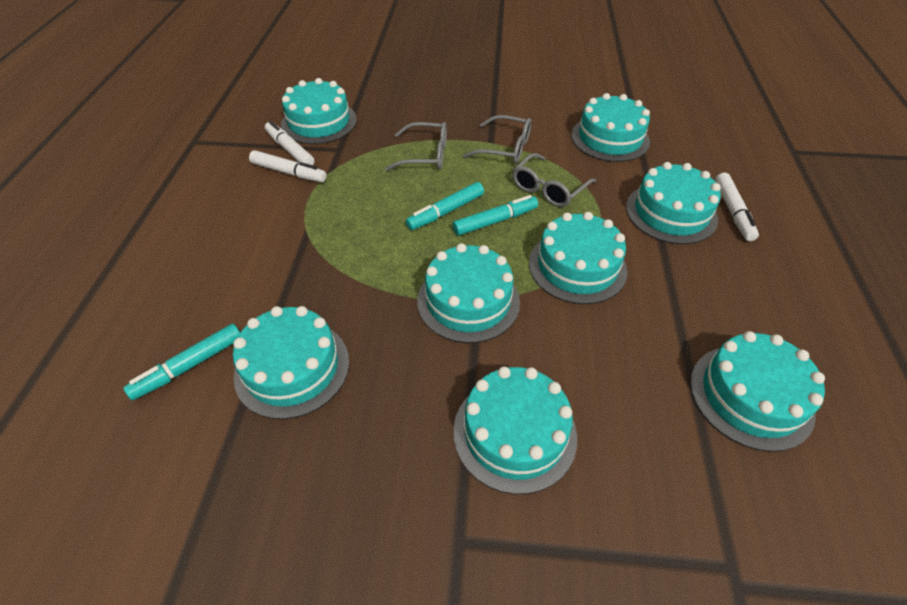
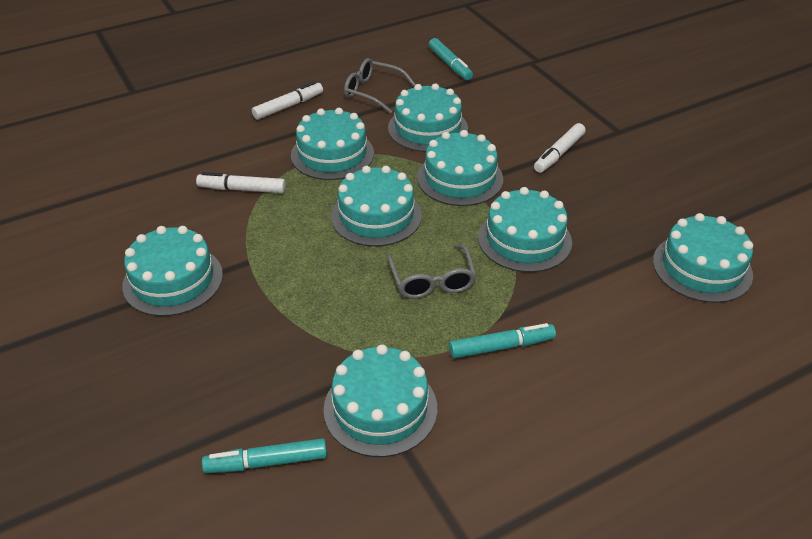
grey glasses: [385,122,447,171] [463,115,531,164] [512,153,596,207] = 3 -> [344,58,416,113] [388,244,477,299] = 2

